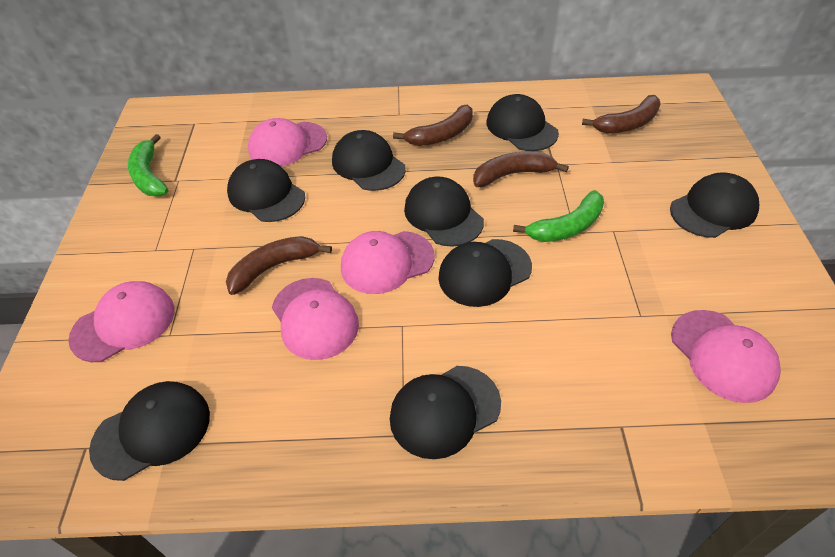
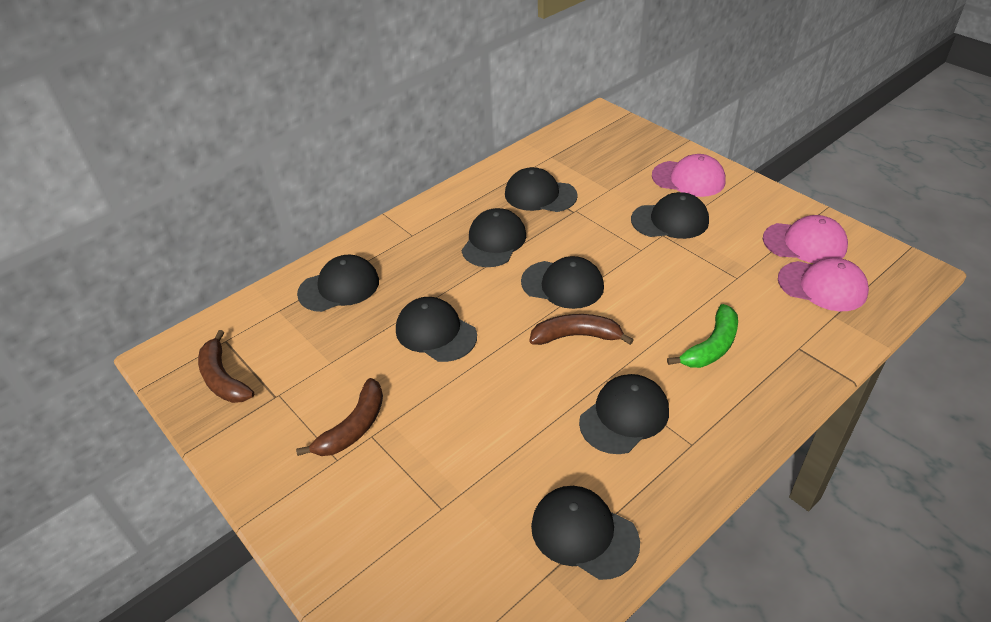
brown banana: [226,236,332,295] [393,105,473,146] [473,152,569,187] [582,95,661,133] = 4 -> [198,330,254,403] [296,378,383,456] [529,314,634,345] = 3
green banana: [128,134,168,196] [513,190,604,242] = 2 -> [667,304,738,368] = 1
pink cap: [68,281,174,362] [248,118,327,166] [272,278,359,360] [341,231,435,294] [671,310,781,403] = 5 -> [652,154,726,197] [763,215,848,263] [778,258,869,311] = 3

